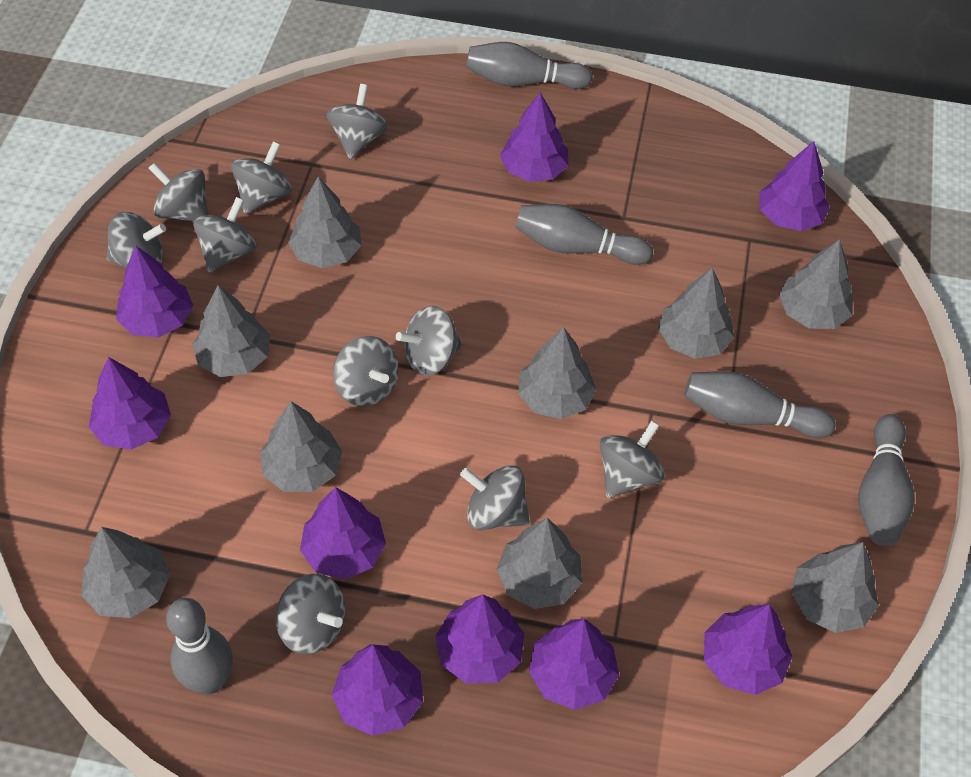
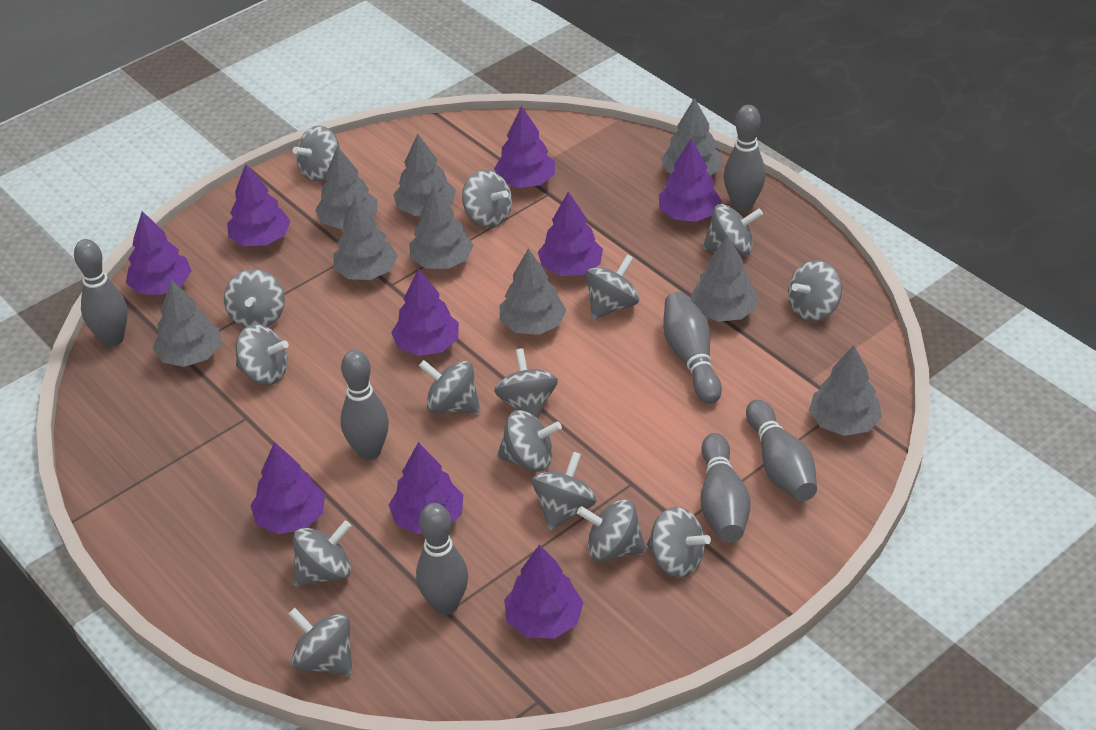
grey bowling pin: [166,598,233,694] [466,42,593,89] [516,204,653,265] [684,371,836,438] [858,414,915,546] = 5 -> [74,239,128,347] [340,350,389,460] [416,503,468,615] [663,292,722,404] [701,433,750,543] [724,105,766,211] [746,400,817,501] = 7
grey spinning top: [107,212,166,268] [149,162,208,222] [193,197,257,273] [231,141,292,214] [275,574,345,655] [326,84,388,159] [333,336,398,407] [396,306,462,376] [460,465,530,530] [600,420,665,498] = 10 -> [224,269,285,328] [236,325,289,385] [289,608,353,676] [293,126,340,182] [293,521,351,587] [419,360,480,413] [462,170,512,227] [494,348,558,419] [497,410,562,472] [532,451,597,531] [577,499,647,562] [586,254,639,320] [647,507,711,578] [703,204,763,256] [788,260,842,321] = 15

